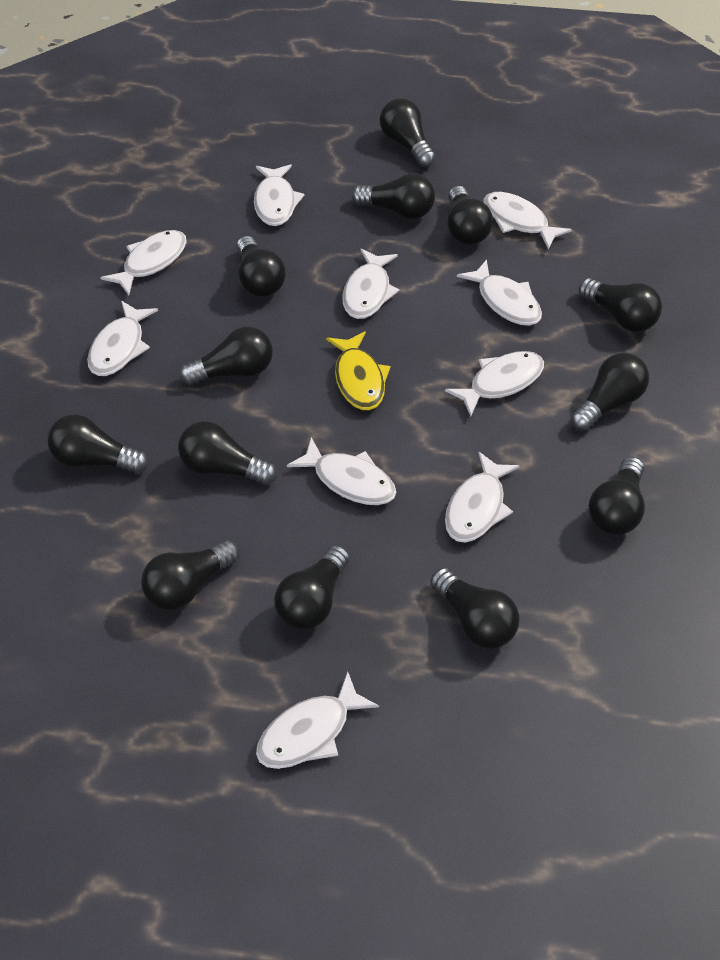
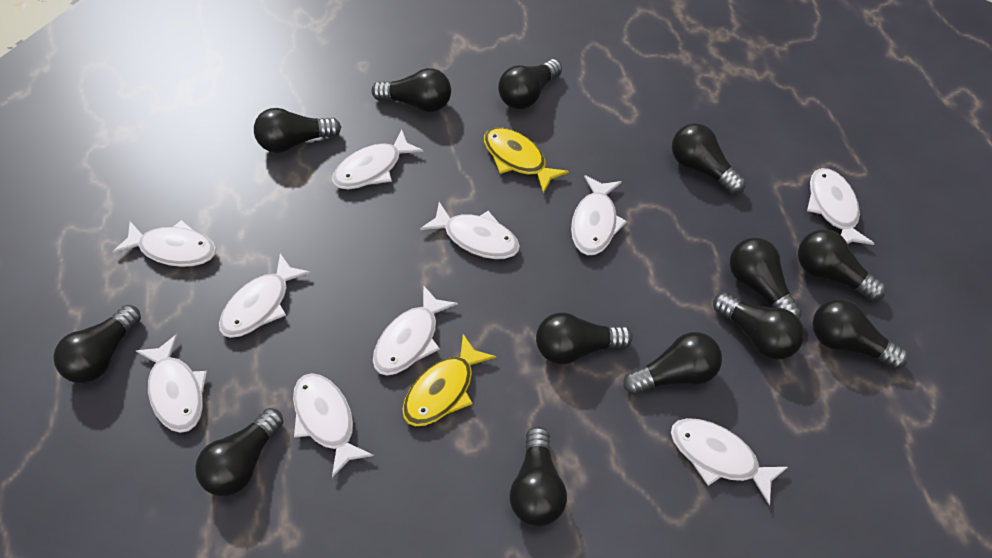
yellow fish: [326,331,391,410] = 1 -> [403,334,496,426] [484,127,569,194] = 2

